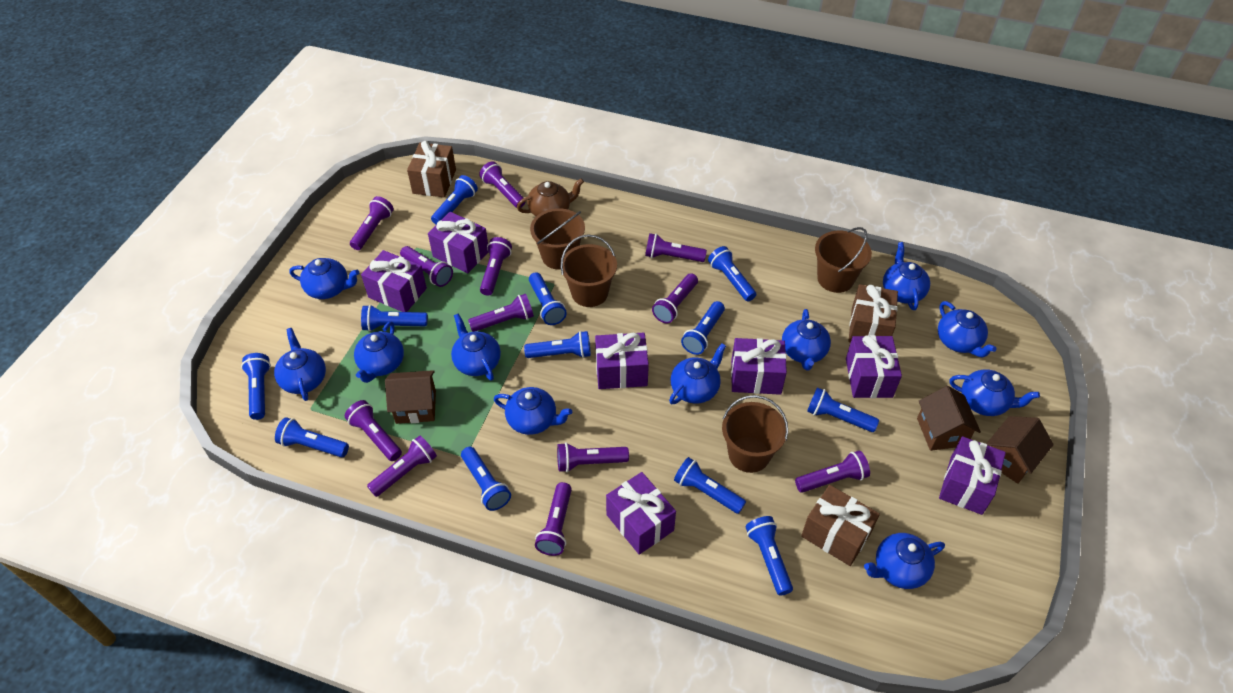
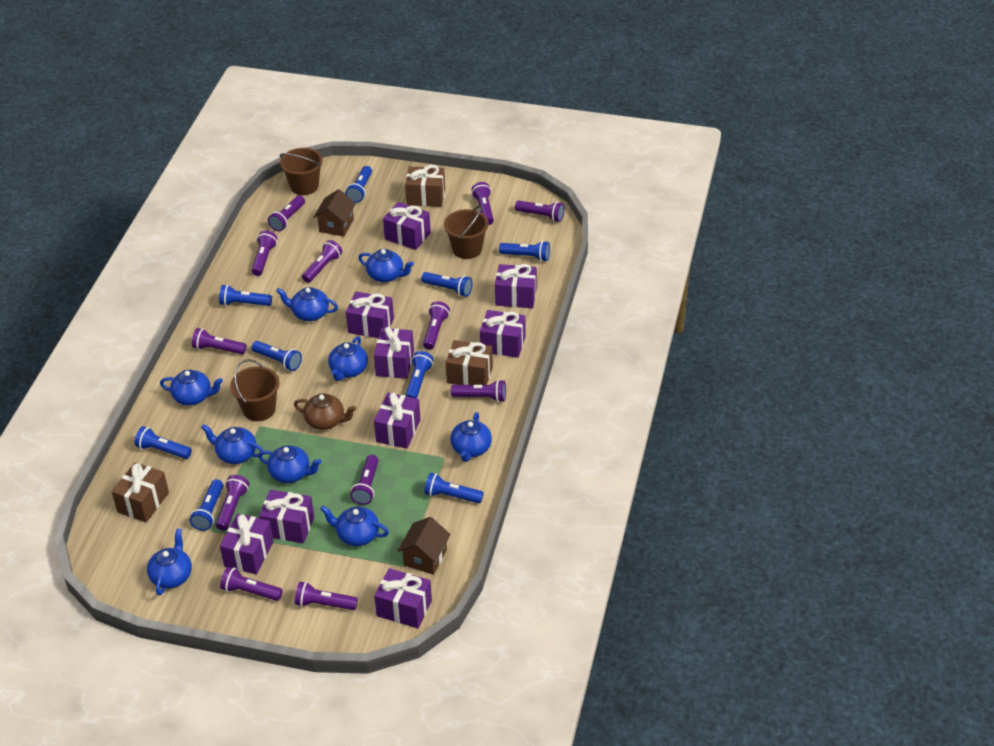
blue flashlight: [241,353,271,420] [275,417,349,457] [361,305,428,331] [431,175,478,225] [461,447,511,511] [524,331,591,358] [529,272,567,325] [674,457,746,514] [681,301,725,355] [708,246,756,301] [746,516,793,596] [807,387,879,432] = 12 -> [135,426,192,459] [190,479,223,531] [219,285,272,306] [252,341,302,371] [346,166,372,203] [405,351,434,398] [421,272,472,297] [424,473,483,503] [499,241,550,261] = 9
blue teapot: [274,328,326,401] [289,258,359,299] [354,321,404,383] [451,313,501,381] [494,387,572,435] [669,343,726,404] [782,309,831,371] [864,533,945,589] [883,242,930,310] [938,301,997,358] [949,369,1040,416] = 11 -> [147,528,192,596] [160,370,223,405] [201,424,264,464] [258,445,322,483] [276,287,338,321] [320,506,389,546] [328,336,368,381] [358,249,414,282] [450,412,492,462] = 9
brown bucket: [530,208,585,270] [560,235,617,307] [722,395,788,473] [815,227,872,293] = 4 -> [230,359,280,421] [280,148,323,195] [444,205,488,259] = 3
brown house: [385,370,436,424] [917,386,981,451] [986,416,1054,484] = 3 -> [314,189,356,237] [398,517,451,575] = 2
purple gift: [361,250,427,312] [428,212,488,273] [595,332,649,389] [606,472,676,555] [731,338,787,395] [846,335,902,398] [939,436,1006,515] = 7 -> [220,514,274,574] [259,490,314,543] [346,292,394,338] [374,327,414,379] [374,392,421,449] [374,568,432,628] [383,202,431,250] [480,310,526,358] [495,264,537,308] = 9

